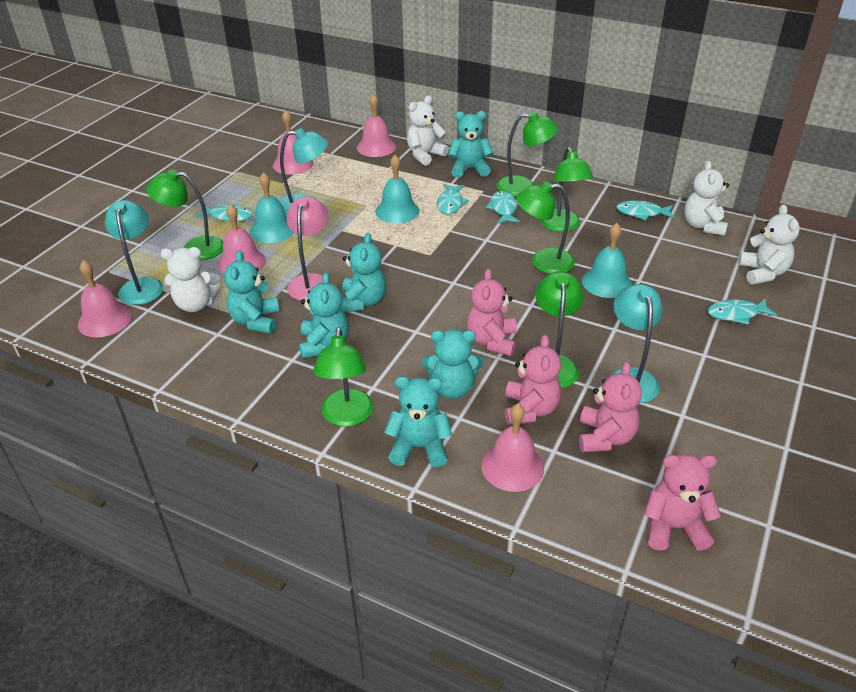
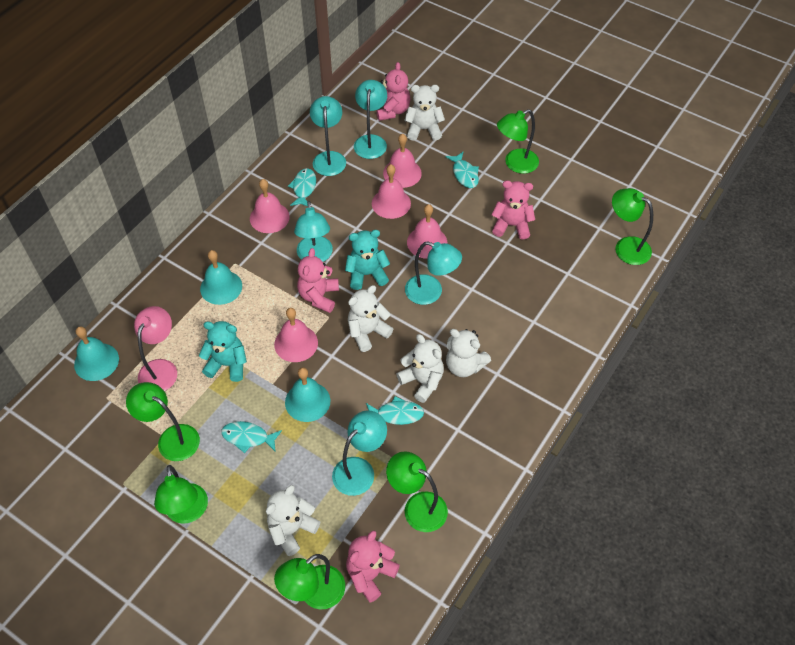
turquoise fish: [195,203,253,221] [437,184,469,214] [486,191,520,223] [617,200,675,220] [708,299,777,325] = 5 -> [221,421,282,453] [288,168,316,206] [366,396,424,425] [446,151,479,188] = 4
turquoise lamp: [105,200,163,305] [279,128,328,215] [610,284,663,403] = 3 -> [294,201,333,262] [310,96,346,176] [332,410,387,496] [354,80,387,159] [405,241,462,305] = 5
turquoise teddy bear: [224,251,279,334] [299,272,349,359] [341,233,386,312] [384,376,453,468] [421,329,484,399] [448,111,493,178] = 6 -> [199,321,247,382] [345,230,390,290] = 2
white teddy bear: [160,247,221,312] [407,95,449,166] [684,161,729,236] [738,204,800,285] = 4 -> [266,485,321,556] [348,285,393,352] [396,334,444,403] [404,85,445,141] [446,329,491,377] = 5

